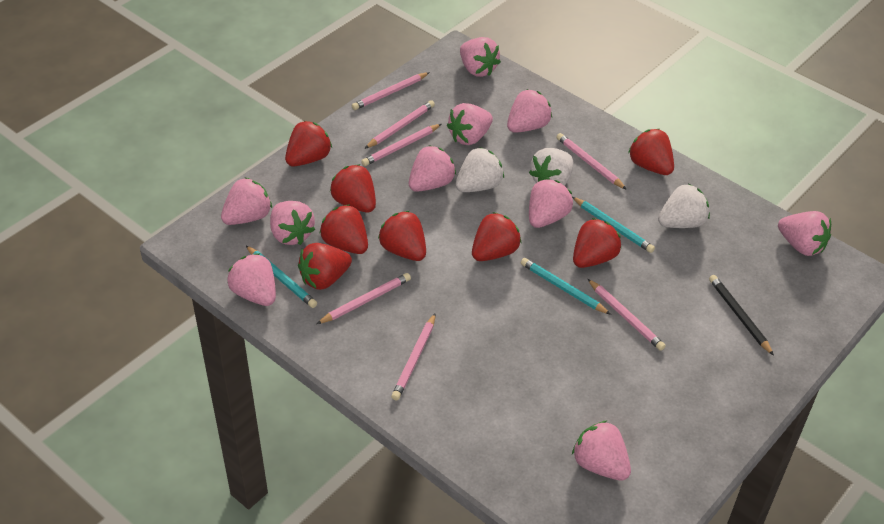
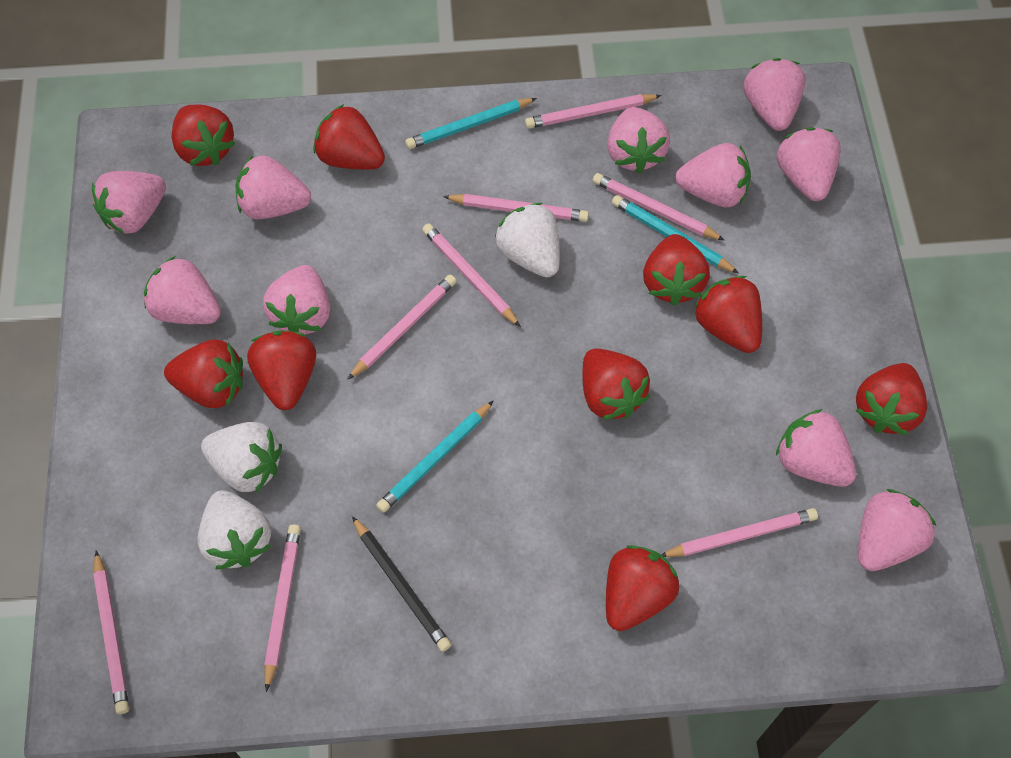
pink pencil: [317,273,411,324] [352,72,430,110] [361,124,441,166] [364,100,435,149] [391,313,436,401] [557,133,627,190] [588,279,666,351] = 7 -> [93,550,129,714] [264,524,301,692] [347,275,456,380] [422,223,521,327] [443,194,589,222] [525,94,662,128] [593,173,725,241] [661,508,818,557] = 8
red strawberry: [285,121,332,166] [298,243,352,290] [319,204,368,254] [330,164,376,213] [378,211,426,261] [472,212,521,261] [573,218,621,268] [628,129,674,175] = 8 -> [164,340,243,408] [172,105,235,166] [247,330,316,410] [313,104,385,170] [582,348,650,420] [606,545,679,631] [643,234,710,306] [694,276,762,353] [855,363,927,435] = 9

